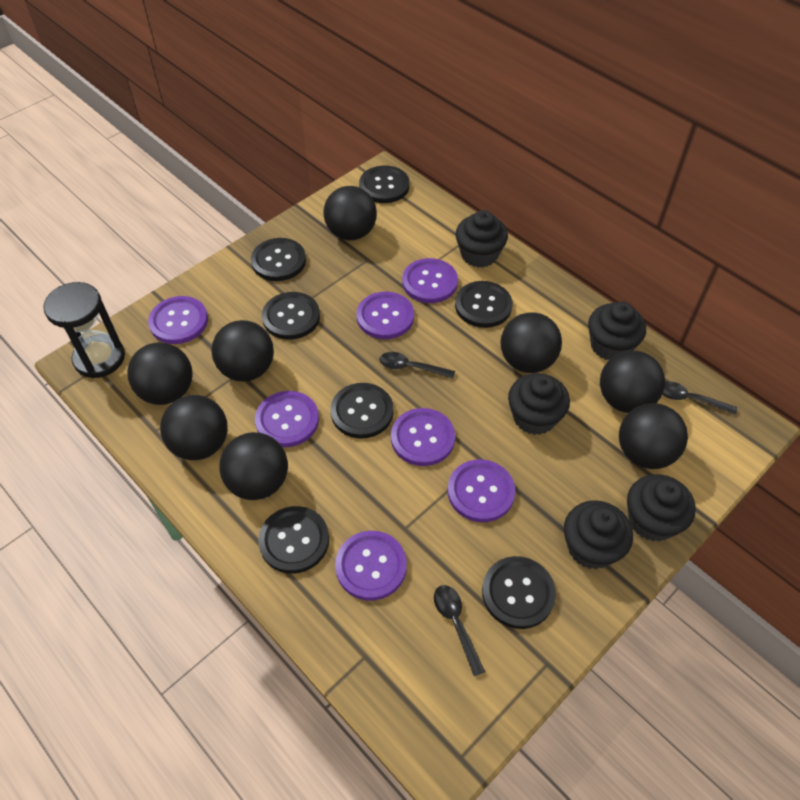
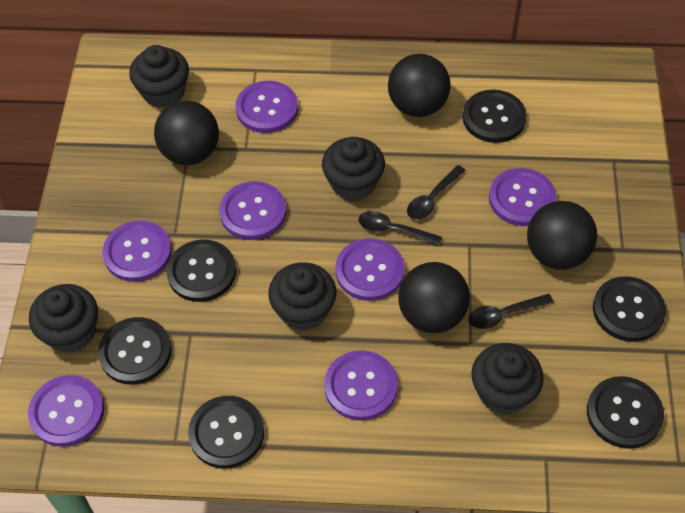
black ball: [127,342,192,405] [160,395,228,460] [212,320,274,382] [219,432,288,500] [323,186,377,240] [500,312,562,373] [600,350,665,413] [619,403,688,469] = 8 -> [154,101,219,165] [388,54,451,117] [398,262,470,333] [527,201,597,270] = 4
black button: [251,238,306,281] [258,506,329,574] [262,292,320,340] [331,383,393,439] [359,165,410,203] [455,281,512,328] [482,556,556,629] = 7 -> [98,317,171,385] [166,240,236,302] [188,396,264,469] [463,90,526,143] [587,376,664,449] [593,276,666,342] = 6
black hourglass: [43,282,125,378] = 1 -> none = 0

